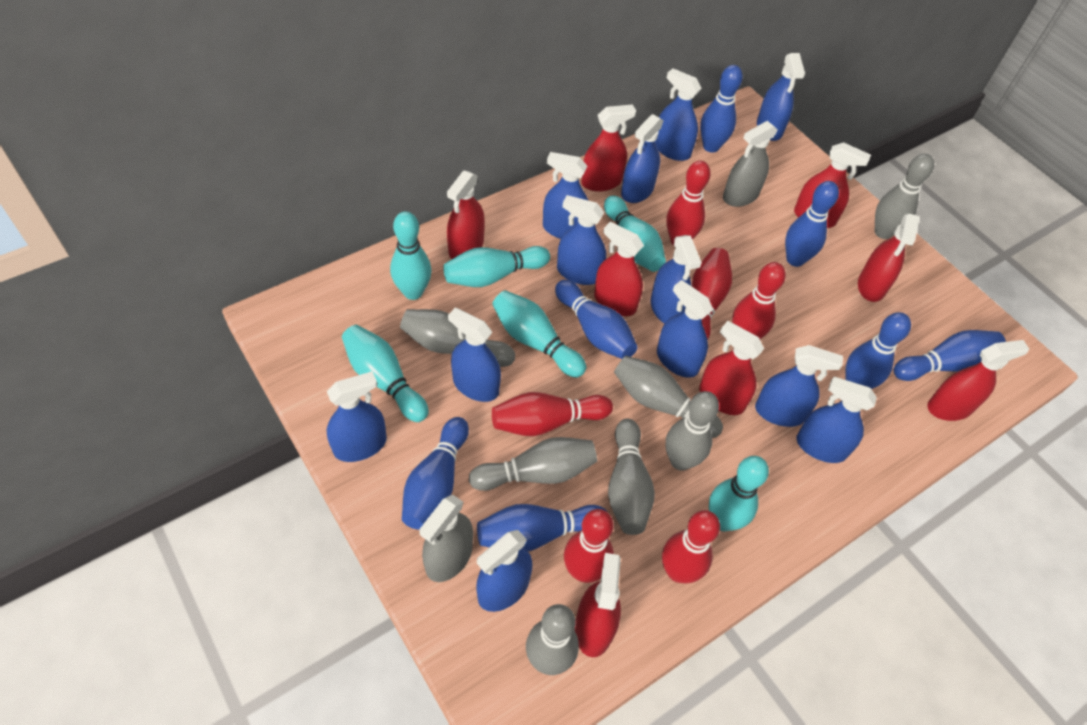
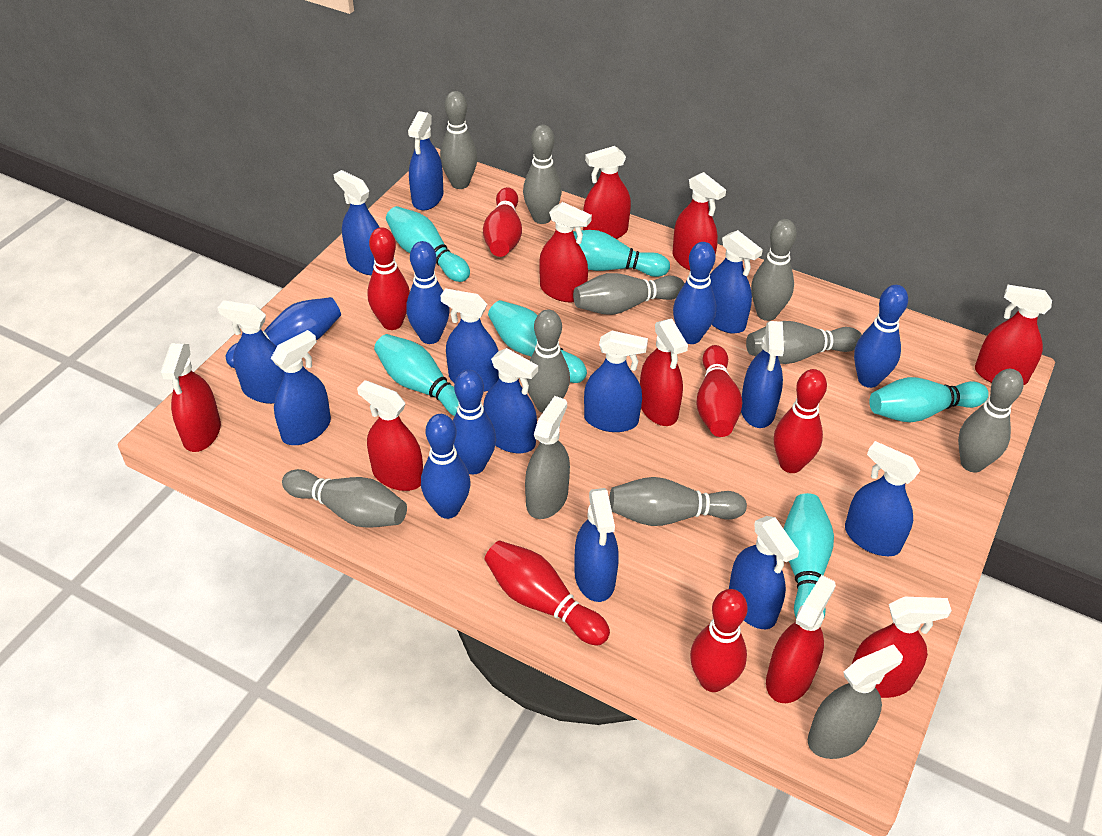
blue bowling pin: [402,417,469,529] [477,504,607,551] [555,280,637,359] [700,65,743,153] [785,181,839,267] [845,312,911,389] [894,330,1006,381] = 7 -> [225,297,341,368] [406,241,450,344] [421,414,470,519] [453,370,496,474] [673,242,716,344] [854,285,908,388] = 6
grey bowling pin: [400,309,515,367] [469,437,597,491] [526,604,579,675] [608,418,655,535] [614,355,723,438] [666,391,719,471] [875,154,934,239] = 7 -> [282,469,407,528] [440,91,478,189] [523,125,562,224] [527,310,570,413] [573,273,685,315] [609,477,747,526] [746,321,862,364] [751,219,797,321] [958,369,1024,473] = 9
red spray bottle: [447,170,485,259] [575,553,621,657] [581,105,636,192] [594,222,644,316] [699,321,764,415] [794,142,871,228] [858,214,920,302] [927,340,1029,421] = 8 -> [160,343,221,452] [357,380,423,491] [539,202,592,302] [583,146,631,239] [640,319,688,426] [672,172,726,271] [766,575,836,703] [852,597,952,698] [975,285,1052,385] = 9

